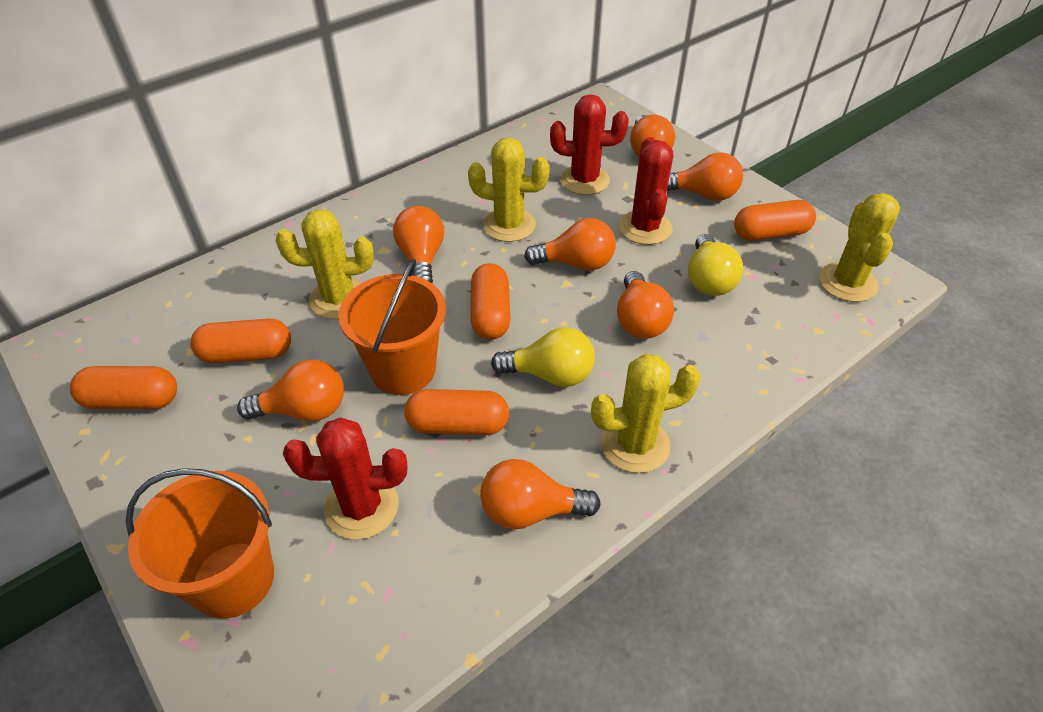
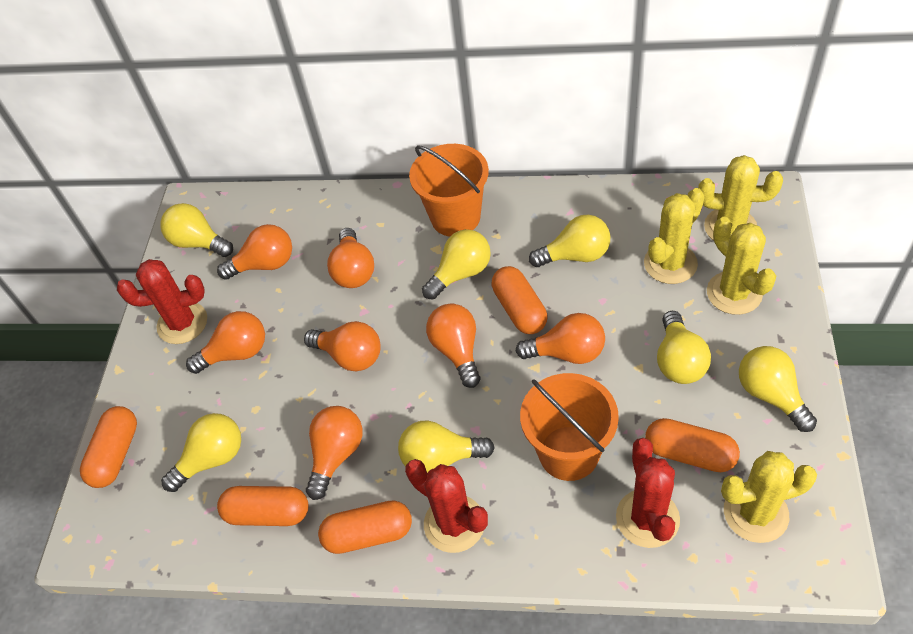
yellow light bulb: [491,327,595,387] [688,234,743,296] = 2 -> [160,203,233,257] [161,413,241,492] [398,420,495,473] [422,229,491,299] [529,214,610,267] [657,311,711,384] [739,346,817,432] = 7

